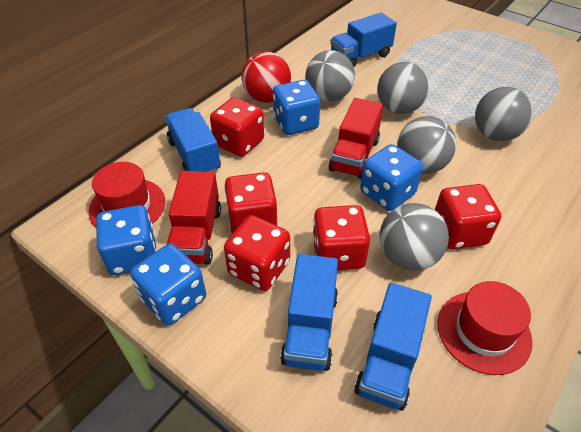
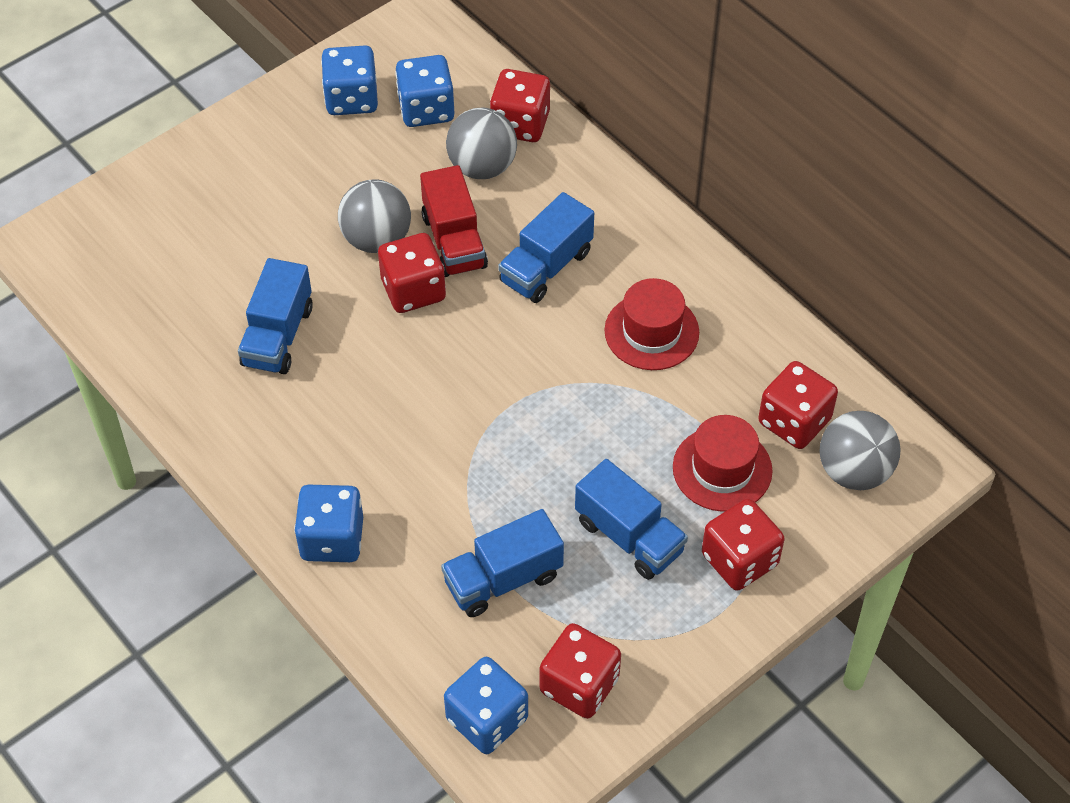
grey ball: [305,50,355,102] [377,62,429,114] [380,203,449,271] [397,116,456,174] [475,87,533,141] = 5 -> [338,180,411,253] [446,108,517,179] [819,411,901,490] = 3
red ball: [242,51,291,103] = 1 -> none = 0
red truck: [166,171,221,265] [329,98,383,179] = 2 -> [420,165,488,277] = 1

